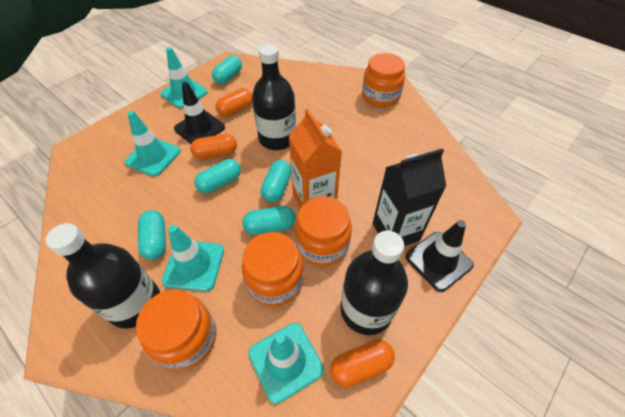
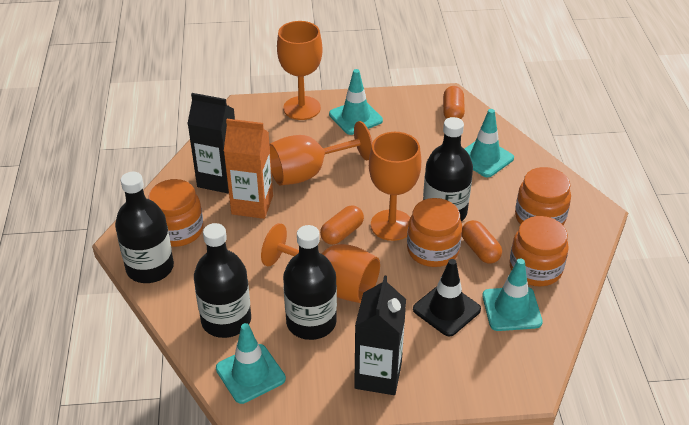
black bottle: [46,223,160,329] [252,44,296,150] [340,231,408,335] = 3 -> [115,172,174,283] [194,223,251,338] [283,225,337,340] [423,117,473,221] = 4
black carton: [373,149,446,246] = 1 -> [187,93,235,193] [354,276,406,395] = 2
black traffic cone: [174,82,225,144] [406,220,474,292] = 2 -> [413,259,481,337] = 1
orange goblet: none = 0 -> [261,223,380,303] [269,121,373,186] [277,21,323,120] [369,132,421,241] = 4
turquoise capsule: [138,210,166,260] [194,159,241,193] [212,55,242,84] [242,206,296,235] [261,160,291,202] = 5 -> none = 0

